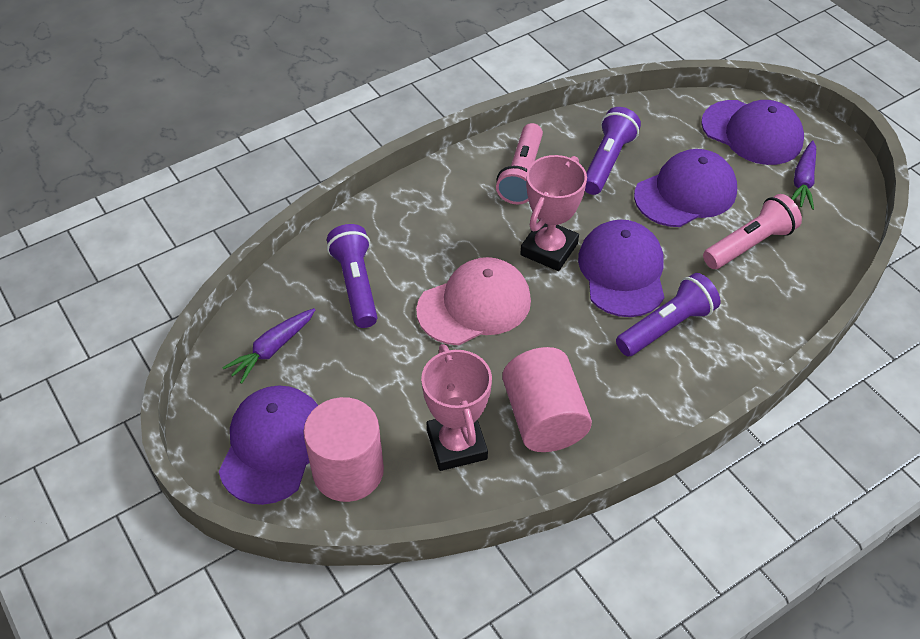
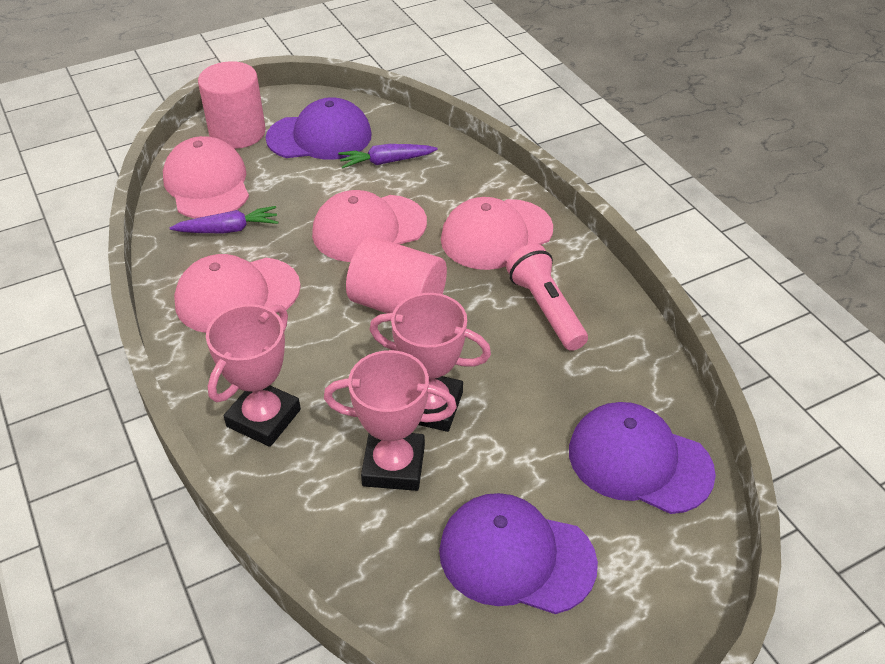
pink cap: [416,257,531,345] = 1 -> [163,136,249,218] [174,254,301,333] [312,190,427,262] [441,197,553,270] = 4
pink flashlight: [496,123,543,204] [703,194,802,269] = 2 -> [506,244,588,351] = 1
pink trophy: [421,344,492,471] [520,155,587,271] = 2 -> [206,304,301,447] [324,350,457,491] [369,293,491,432] = 3
purple cap: [219,385,318,505] [578,219,664,317] [634,149,737,227] [701,100,804,165] = 4 -> [266,97,372,160] [439,493,598,614] [569,402,716,514] = 3
purple flashlight: [327,224,377,328] [585,107,641,195] [616,273,721,356] = 3 -> none = 0

